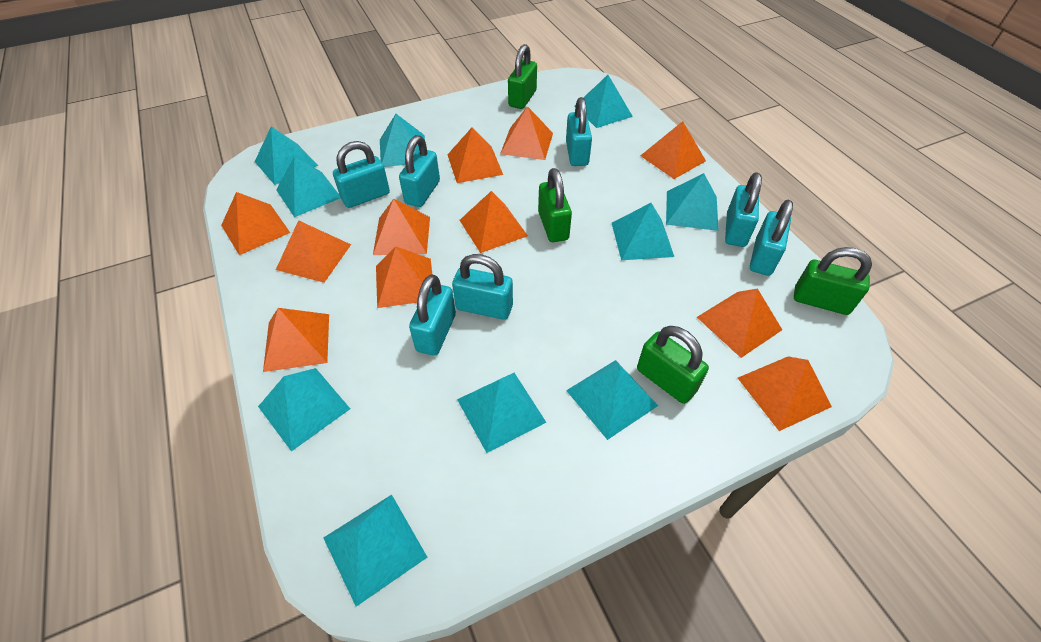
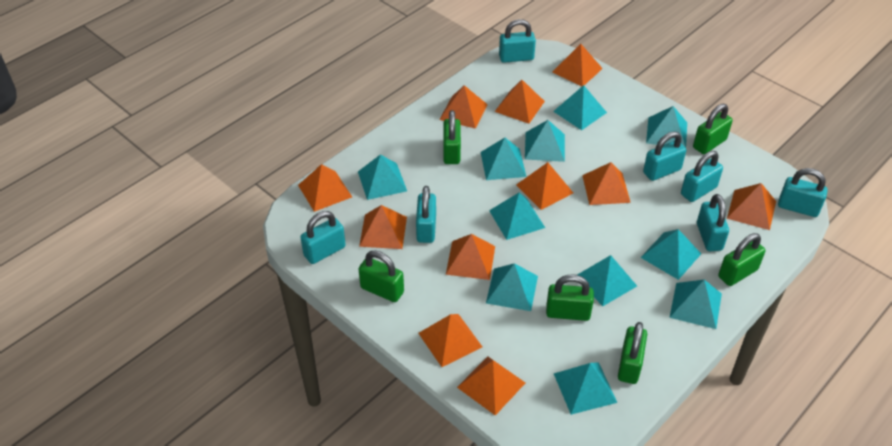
green padlock: [508,44,537,109] [538,168,572,242] [637,326,709,404] [794,247,872,315] = 4 -> [358,250,404,302] [443,110,461,164] [546,275,594,321] [618,322,647,384] [693,104,733,154] [718,233,765,286] = 6
turquoise pyramid: [255,126,318,185] [258,368,350,451] [276,157,340,217] [324,495,427,607] [380,114,425,167] [457,373,547,453] [566,360,658,440] [574,75,633,128] [612,203,674,260] [666,173,719,231] = 10 -> [358,154,407,200] [481,138,526,180] [486,263,538,311] [489,193,545,240] [525,120,565,162] [553,85,607,130] [554,362,617,415] [577,255,637,306] [640,229,701,280] [646,106,687,148] [669,280,722,329] = 11

